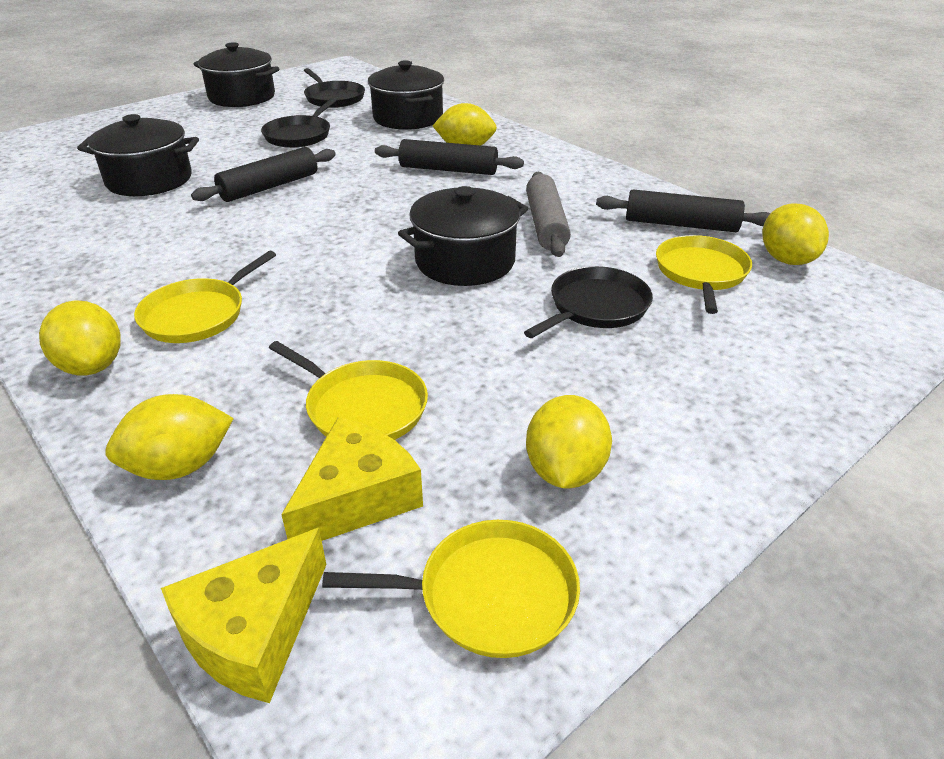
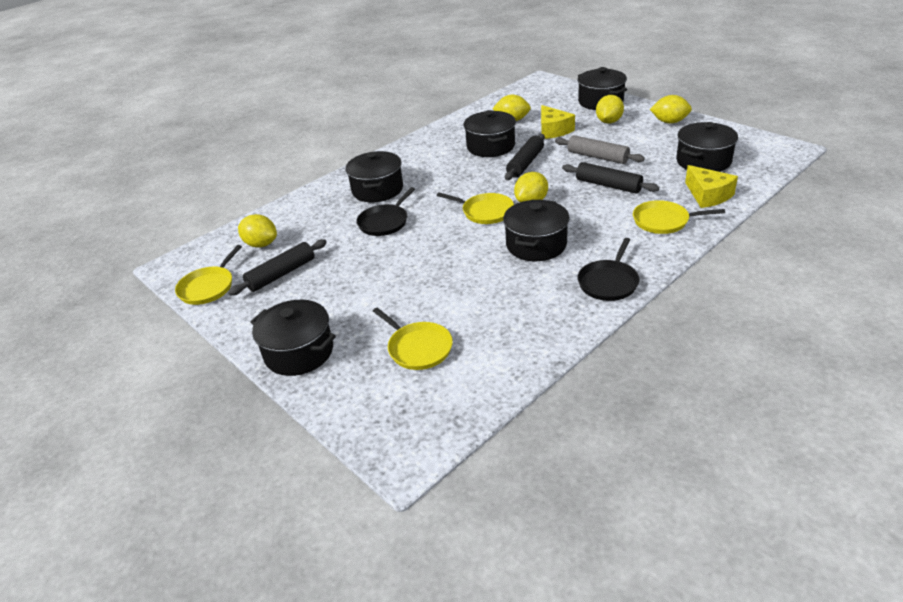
black pan: [261,98,336,148] [304,68,365,108] [524,266,653,338] = 3 -> [356,187,415,236] [577,238,639,301] = 2
black pot: [77,114,199,196] [194,42,279,107] [368,60,444,130] [398,186,528,286] = 4 -> [250,300,336,376] [346,151,403,202] [464,110,516,157] [503,199,570,261] [578,67,627,110] [676,122,738,172] = 6

